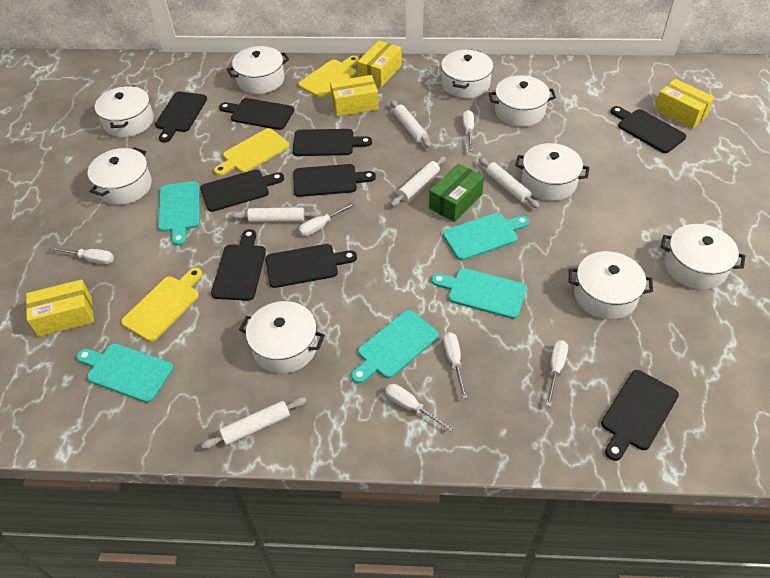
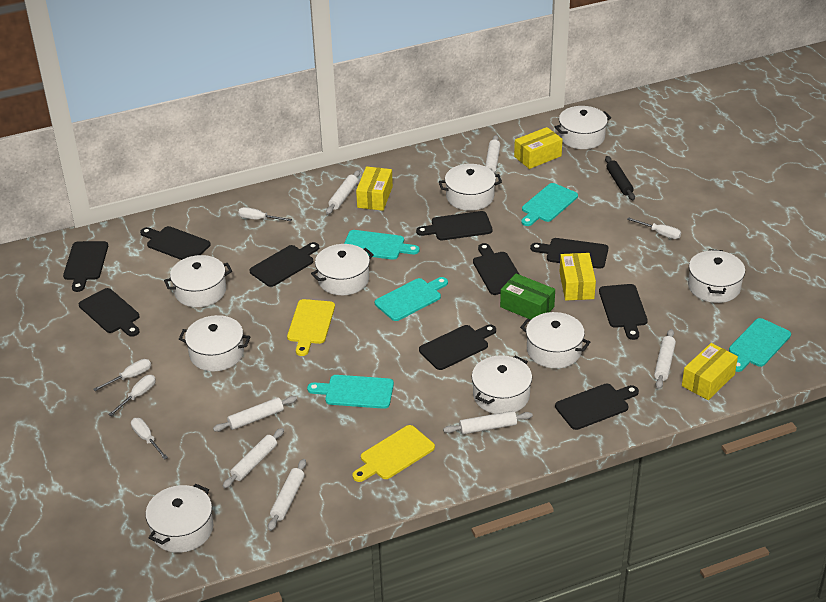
black cutting board: [155,92,207,142] [200,170,284,212] [211,229,266,301] [219,98,294,130] [265,244,357,288] [293,129,372,156] [293,164,376,197] [601,370,679,461] [611,106,686,153] = 9 -> [63,241,108,292] [79,288,139,337] [140,226,211,260] [249,242,319,287] [416,211,493,240] [419,325,496,370] [473,243,520,295] [530,238,608,269] [555,384,639,430] [599,284,648,340] = 10
black rolling pin: none = 0 -> [605,156,635,200] = 1
white rolling pin: [201,397,307,449] [231,207,321,223] [391,100,431,148] [391,156,446,207] [479,158,540,208] = 5 -> [213,396,297,432] [223,428,284,488] [268,459,306,531] [326,170,360,214] [443,411,533,434] [485,135,500,173] [654,329,676,389] = 7
white screwdriver: [50,247,114,264] [298,202,355,236] [385,384,454,431] [443,332,468,399] [463,110,474,151] [546,340,568,407] = 6 -> [93,359,151,391] [108,375,156,416] [131,418,168,460] [238,207,292,221] [627,217,681,239] = 5
yellow cutting board: [121,268,203,342] [214,128,289,176] [298,56,359,98] = 3 -> [287,299,335,356] [352,425,435,482] = 2

